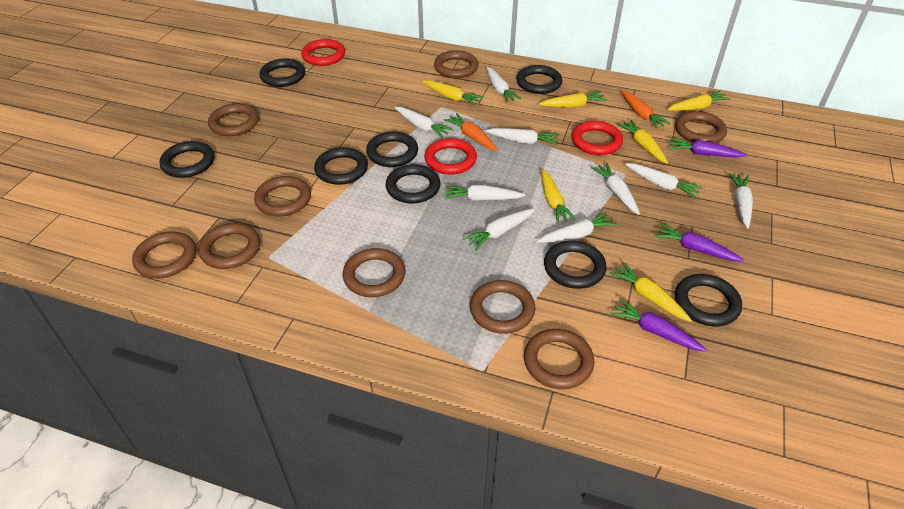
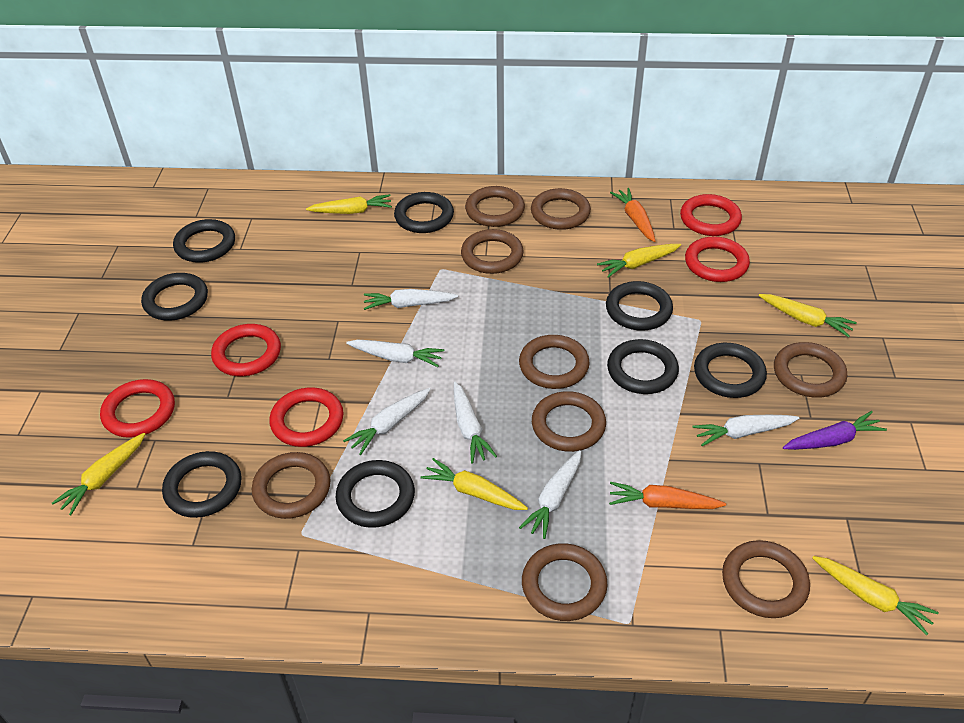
purple carrot: [610,299,707,352] [655,224,744,261] [670,138,747,158] = 3 -> [783,411,887,450] = 1
red ring: [301,39,345,66] [424,138,477,175] [572,121,623,155] = 3 -> [100,379,175,438] [211,324,281,376] [269,388,344,447] [680,194,742,236] [685,236,750,282] = 5
white carrot: [395,107,454,138] [444,185,525,201] [463,209,535,250] [486,67,521,103] [486,128,559,145] [537,212,617,243] [591,163,640,215] [625,163,703,198] [729,173,753,228] = 9 -> [343,388,431,455] [346,340,444,367] [364,289,458,310] [454,382,497,464] [519,450,581,539] [693,415,799,446] = 6

